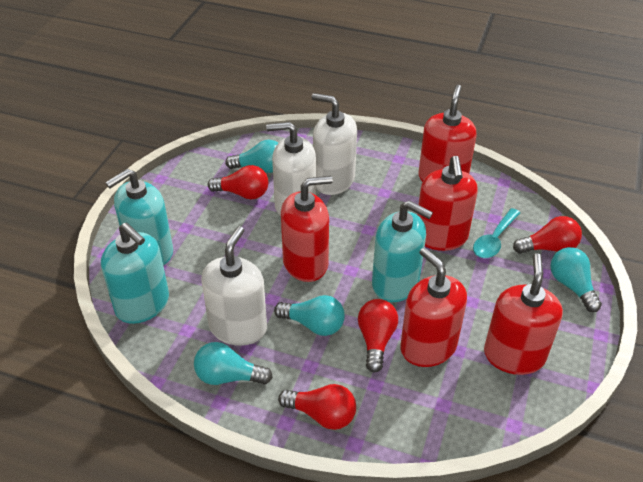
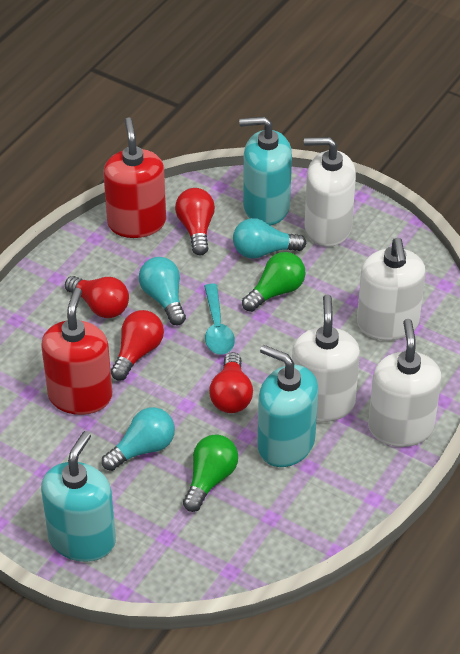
green light bulb: none = 0 -> [183,434,238,512] [242,252,306,312] = 2
red soap dispenser: [281,176,333,282] [400,248,467,367] [417,156,478,251] [418,85,476,182] [484,253,563,375] = 5 -> [41,288,112,415] [103,117,166,238] = 2
turquoise light bulb: [194,342,273,385] [225,140,278,173] [274,295,345,336] [550,247,602,312] = 4 -> [102,407,175,471] [139,257,186,325] [233,218,307,259] = 3
white soap dispenser: [202,226,267,346] [266,122,316,217] [312,93,357,195] = 3 -> [292,294,360,422] [304,137,356,247] [357,238,426,340] [368,319,441,447] = 4

